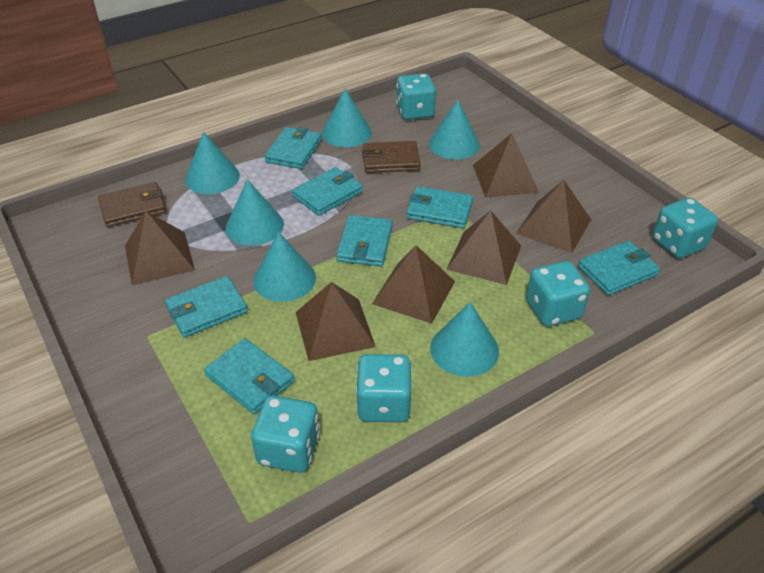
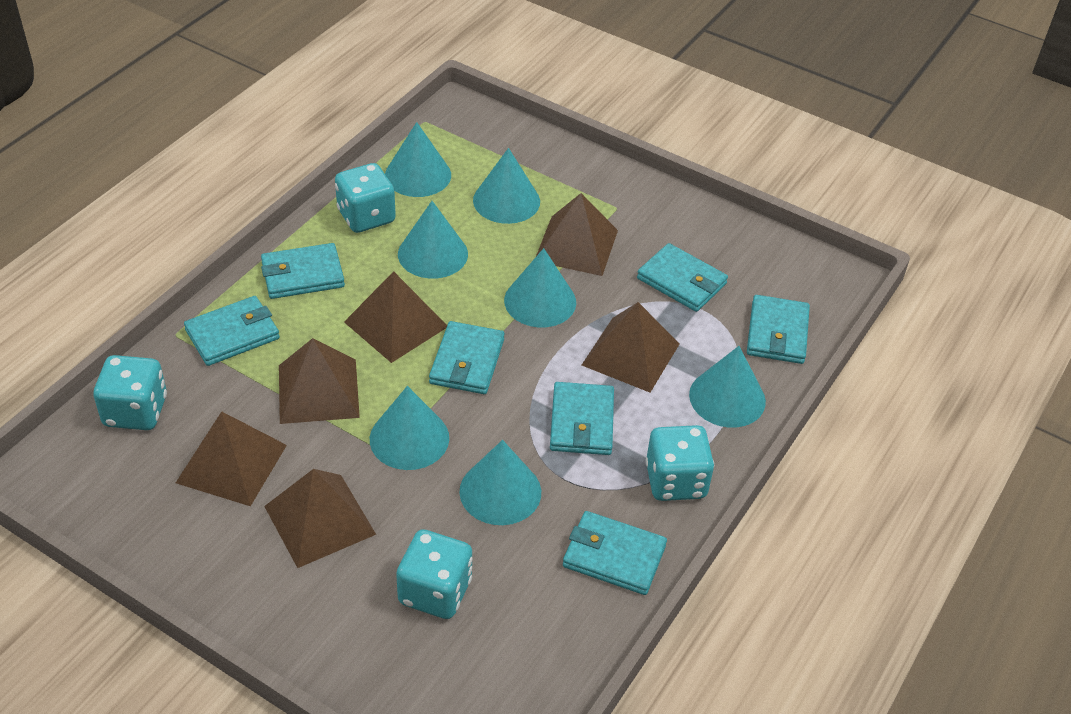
brown wallet: [98,182,166,227] [362,141,421,173] = 2 -> none = 0
turquoise cone: [185,131,240,194] [226,179,284,246] [253,232,316,302] [322,89,372,147] [429,100,480,159] [430,302,499,377] = 6 -> [370,386,449,470] [385,122,451,197] [398,201,468,279] [459,440,541,525] [473,148,540,224] [504,248,576,327] [689,346,766,428] = 7
turquoise dice: [251,395,320,473] [356,354,412,422] [396,73,436,120] [526,261,590,327] [652,197,718,258] = 5 -> [93,355,167,430] [335,163,396,233] [396,529,473,619] [646,425,714,501] = 4

